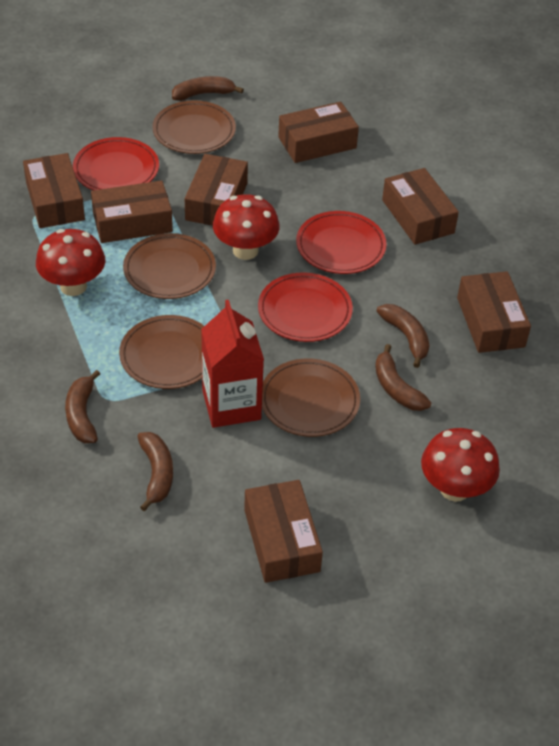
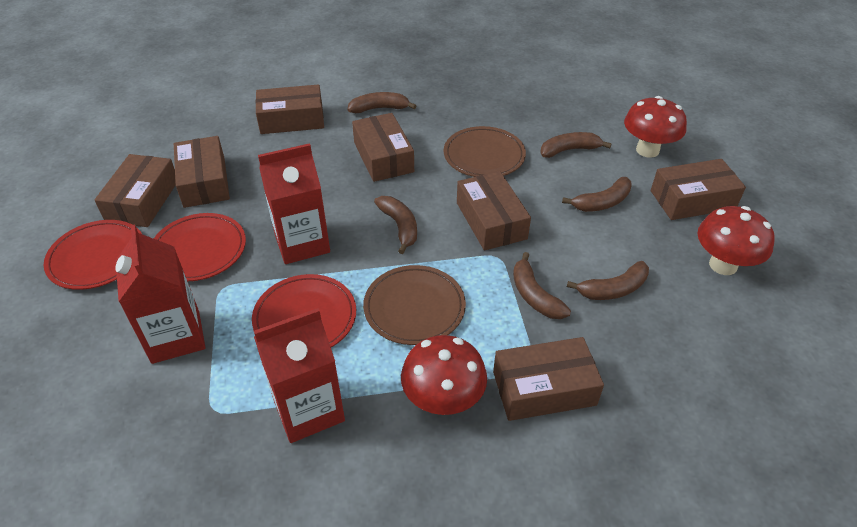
brown banana: [65,370,100,443] [137,432,173,511] [172,76,244,101] [375,344,431,411] [376,304,429,368] = 5 -> [348,92,416,113] [374,196,417,254] [513,252,571,319] [540,132,612,158] [562,177,632,212] [567,261,649,300] = 6
brown plate: [119,315,204,389] [123,233,216,299] [152,100,236,154] [262,358,360,437] = 4 -> [363,265,466,345] [444,126,526,177] = 2
red carton: [201,300,264,428] = 1 -> [115,224,205,364] [254,308,345,443] [258,143,330,264] = 3

